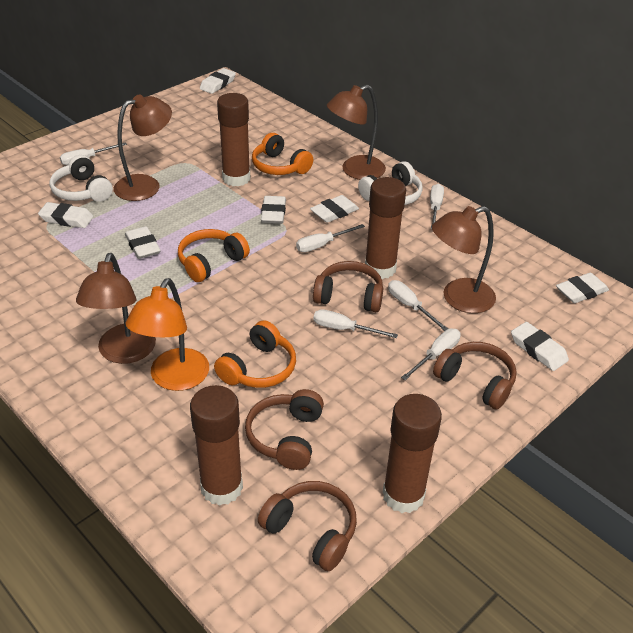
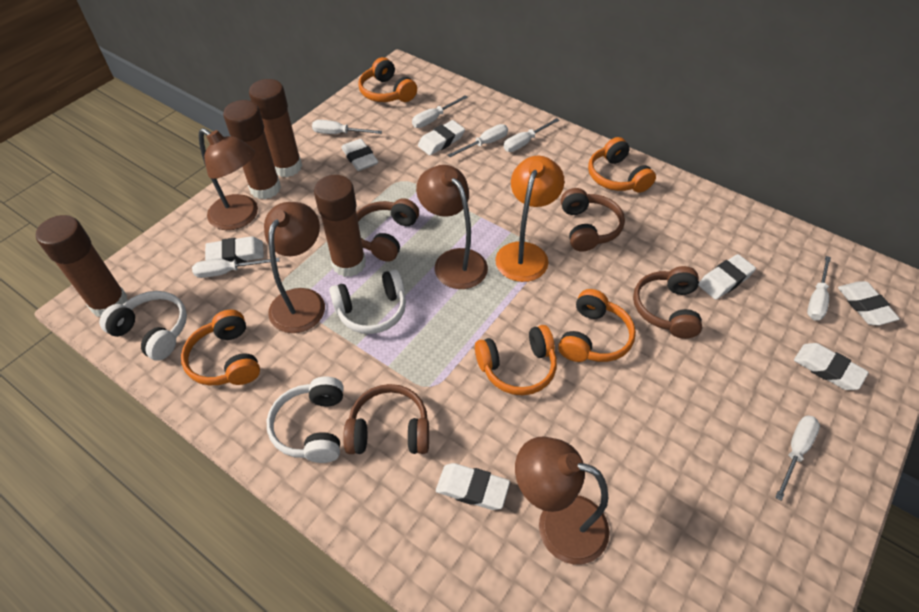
orange headphones: [178,229,250,282] [214,320,296,388] [252,133,313,175] = 3 -> [181,310,260,385] [358,57,417,102] [475,325,557,395] [558,289,636,362] [588,137,656,193] = 5
white headphones: [50,155,113,202] [358,161,423,205] = 2 -> [99,291,187,361] [267,377,343,463] [329,269,406,334] = 3
white screwdriver: [60,142,127,165] [296,224,365,252] [313,309,398,338] [388,280,448,331] [401,328,461,380] [430,184,444,229] = 6 -> [192,258,279,278] [312,120,382,134] [412,95,468,128] [448,124,508,157] [504,118,559,152] [775,415,820,501] [807,256,831,320] = 7

